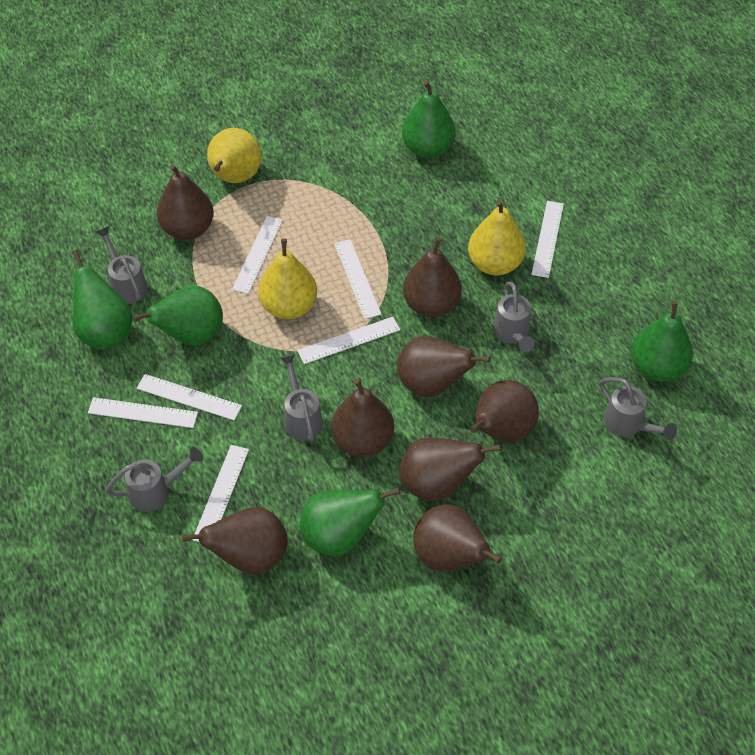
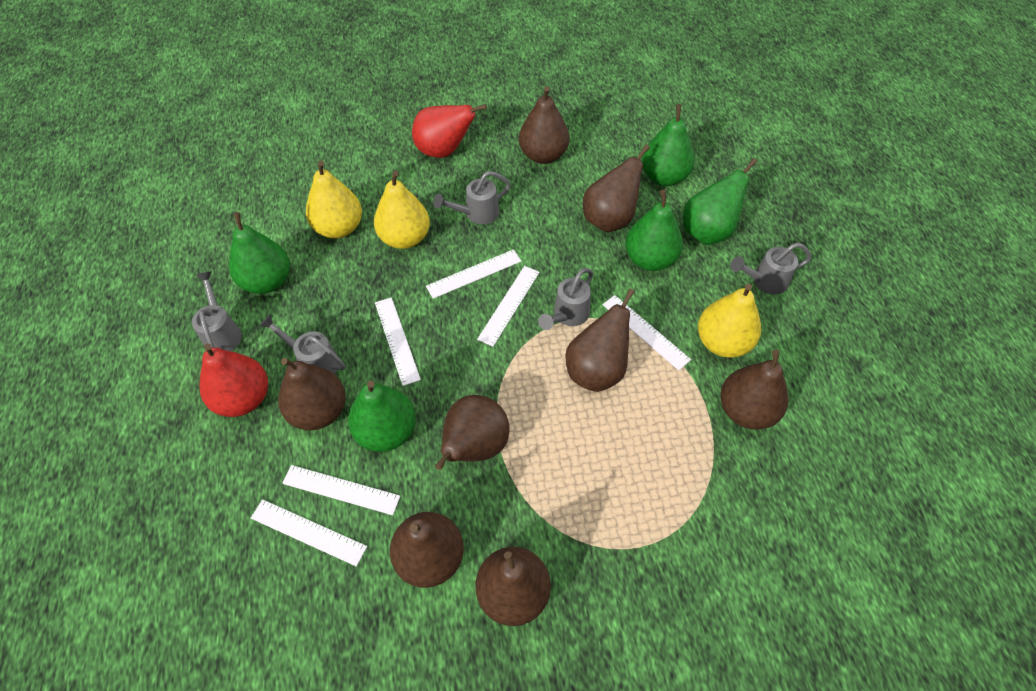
red pear: none = 0 -> [199,343,268,417] [412,104,487,158] = 2
white ruler: [88,397,198,428] [137,374,242,420] [192,445,249,542] [232,216,283,294] [297,317,400,364] [334,239,382,319] [531,201,564,278] = 7 -> [251,499,367,566] [282,465,400,515] [375,297,421,386] [426,249,521,299] [477,266,540,347] [603,295,691,370] = 6

